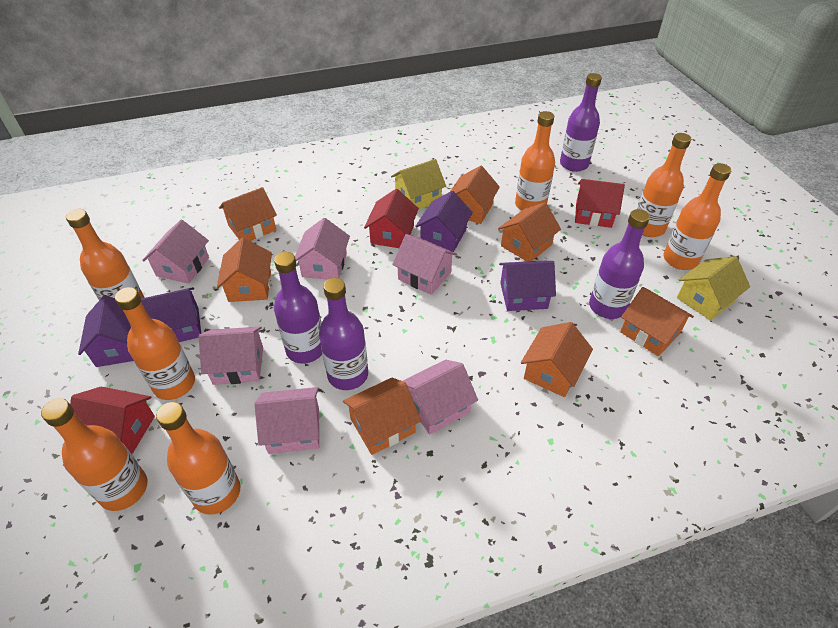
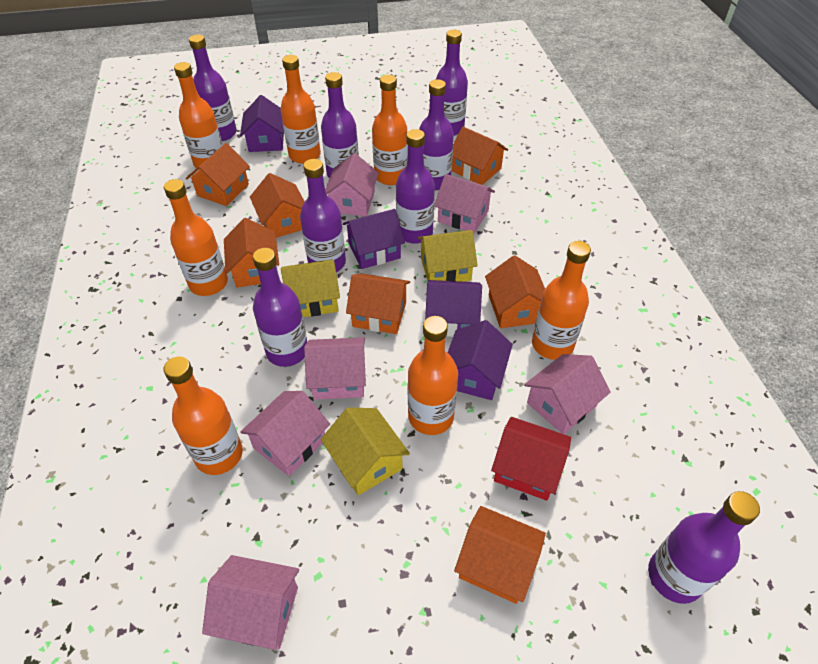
purple bottle: [274,252,322,364] [319,278,368,390] [560,73,602,172] [589,209,650,319] = 4 -> [189,35,237,141] [253,248,307,367] [300,159,346,272] [321,72,359,178] [396,129,435,244] [419,79,454,190] [436,30,468,136] [648,491,760,604] = 8
red house: [70,387,155,454] [364,189,419,248] [575,179,625,228] = 3 -> [491,417,571,501] = 1
yellow house: [391,159,446,209] [677,256,750,321] = 2 -> [281,259,340,317] [321,407,410,495] [418,230,478,282] = 3

